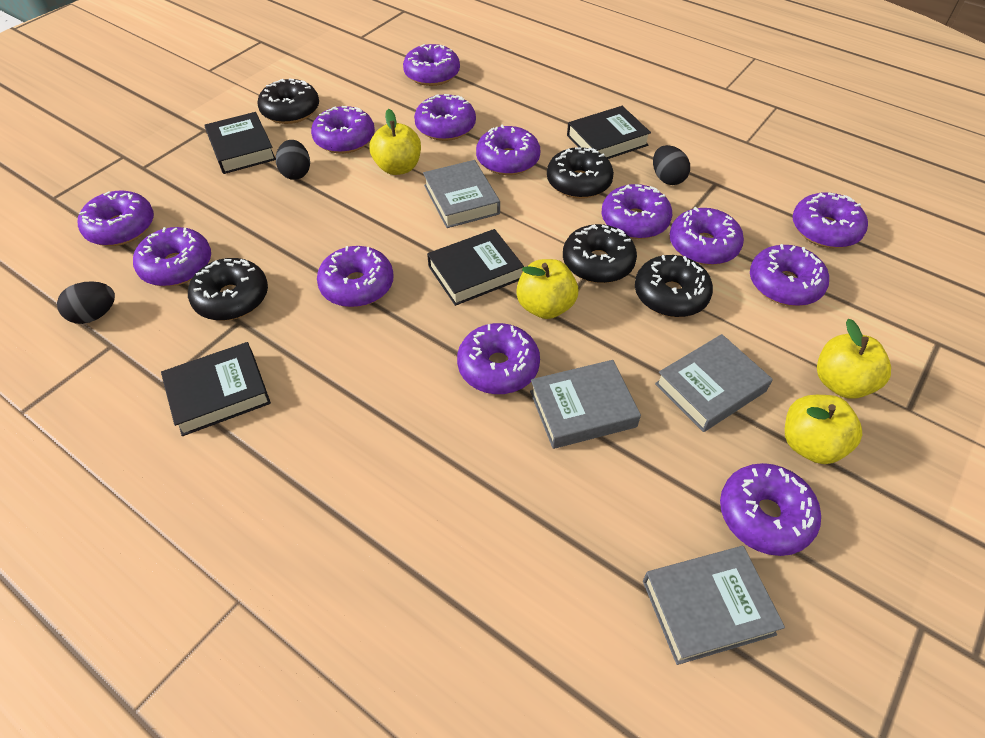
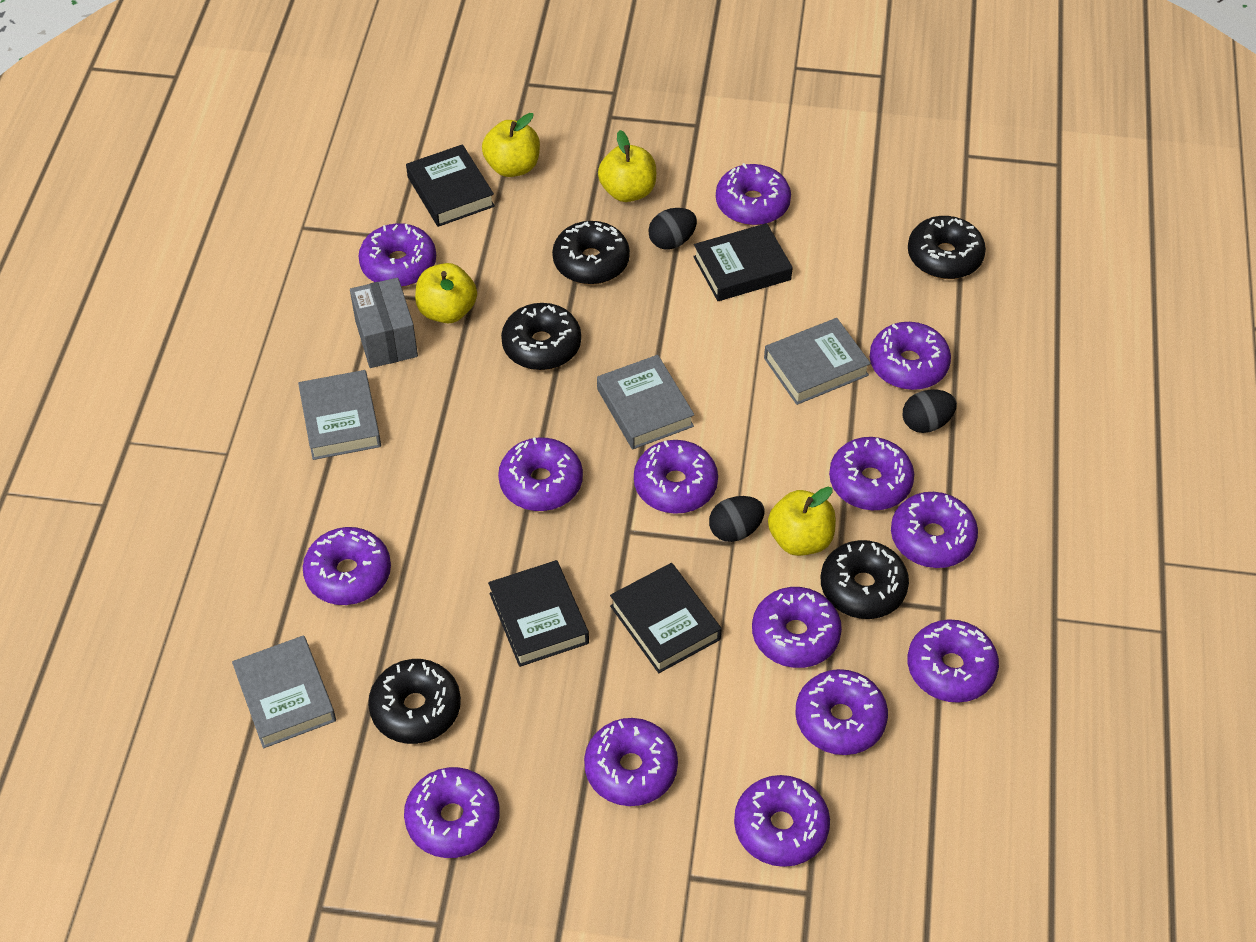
grey box: none = 0 -> [350,278,418,368] = 1
purple donut: [78,191,154,246] [133,227,211,286] [311,106,375,154] [317,246,394,307] [403,44,460,86] [414,94,476,141] [457,323,540,394] [476,124,540,175] [602,184,672,239] [670,207,744,265] [720,463,821,556] [750,244,829,306] [792,192,868,248] = 13 -> [303,527,391,605] [358,223,436,287] [404,767,500,858] [498,437,583,511] [584,718,678,806] [634,440,718,514] [716,163,791,225] [734,775,830,867] [752,587,842,668] [795,669,888,755] [829,437,914,510] [870,322,951,390] [891,492,978,568] [908,619,999,703] = 14

